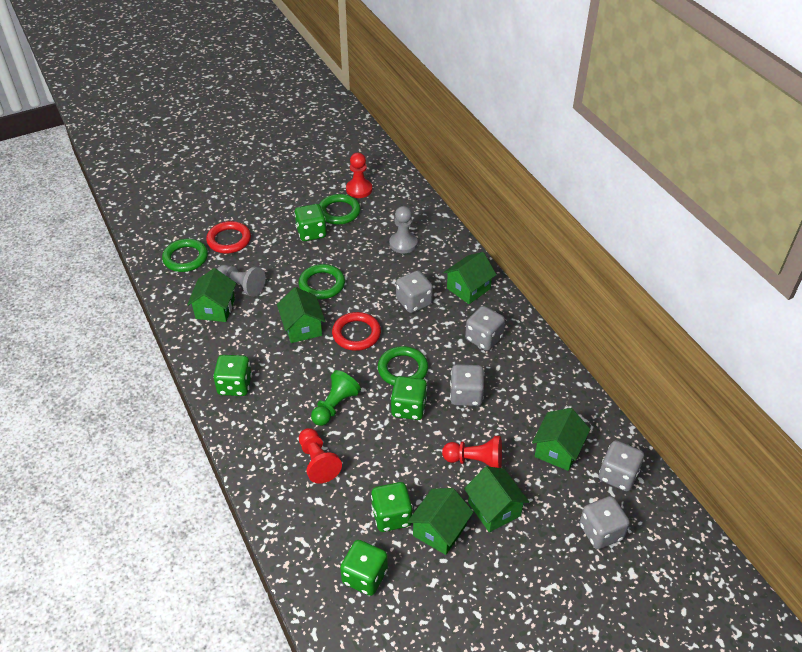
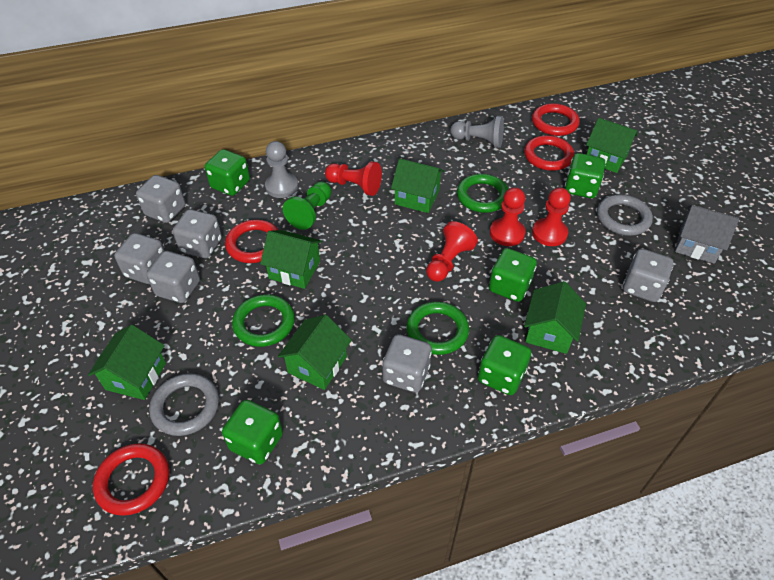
green ring: [162,239,208,272] [299,264,345,299] [319,194,361,225] [378,346,428,386] = 4 -> [232,294,295,347] [406,302,469,355] [457,174,508,213] = 3
grey dice: [396,270,433,313] [450,364,484,406] [465,306,505,351] [580,496,630,549] [599,440,644,491] = 5 -> [114,233,165,284] [136,175,186,223] [146,251,200,303] [173,209,222,258] [382,334,432,393] [623,249,673,302] = 6
grey house: none = 0 -> [675,205,739,264] = 1
grey ring: none = 0 -> [149,373,219,436] [597,195,653,236] = 2
red pawn: [299,428,342,484] [346,153,372,198] [442,436,502,468] = 3 -> [325,162,382,196] [426,221,478,282] [490,187,526,246] [532,188,571,246] = 4
red ring: [206,221,251,254] [332,312,381,351] = 2 -> [93,443,169,516] [225,220,278,263] [524,135,574,171] [532,103,580,136] = 4

